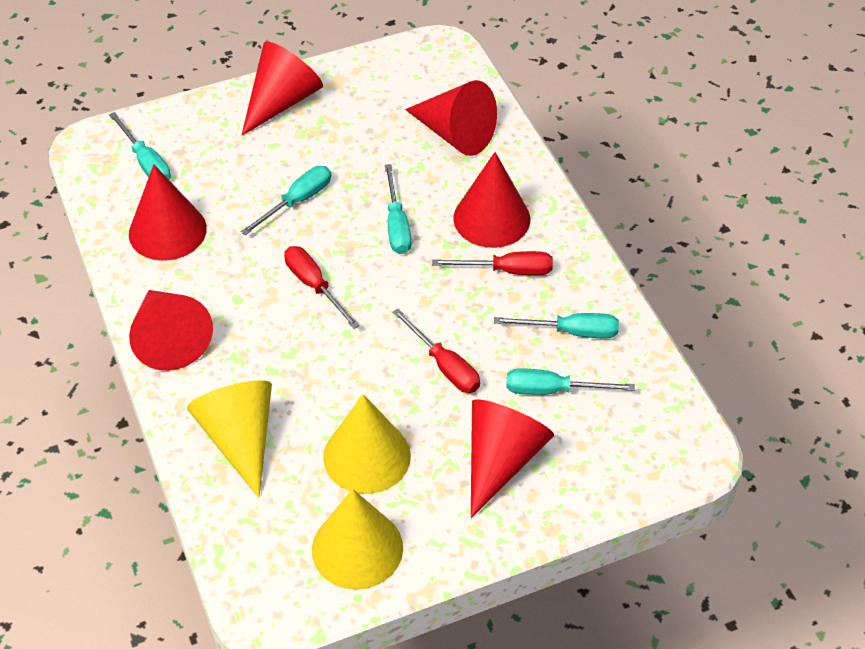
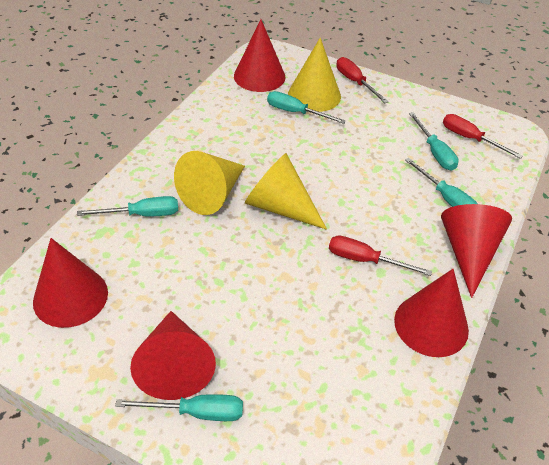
red cone: [129,164,207,261] [129,290,213,371] [242,42,323,135] [405,80,497,156] [453,152,530,248] [471,399,554,518] = 6 -> [33,238,108,328] [130,311,216,400] [234,19,285,92] [394,269,469,357] [441,204,512,298] = 5

